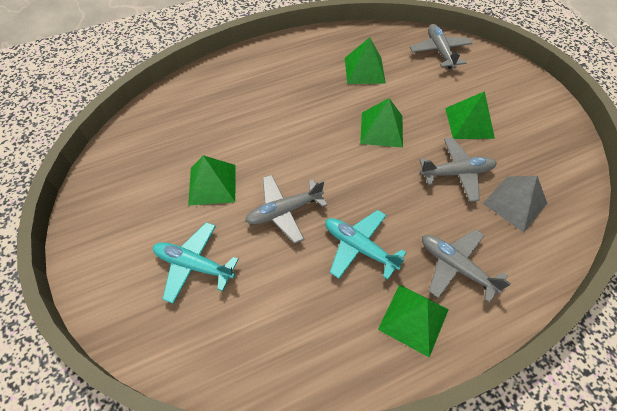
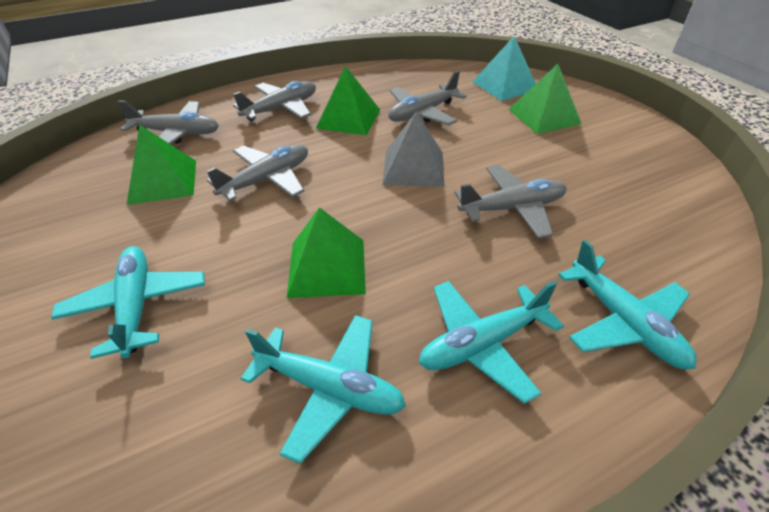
green pyramid: [188,155,235,206] [345,37,386,84] [360,98,403,147] [378,284,449,358] [445,91,495,139] = 5 -> [127,124,196,205] [287,207,366,298] [316,66,380,135] [508,64,582,134] = 4
grey plane: [245,175,327,244] [410,24,473,69] [419,138,497,202] [422,229,511,303] = 4 -> [118,100,219,144] [207,145,308,201] [233,81,316,121] [388,71,467,125] [454,165,567,239] = 5
turquoise plane: [153,222,239,304] [325,210,406,280] = 2 -> [51,246,205,359] [241,315,406,464] [419,281,564,404] [558,240,697,369] = 4
turquoise pyramid: none = 0 -> [472,36,536,101] = 1

